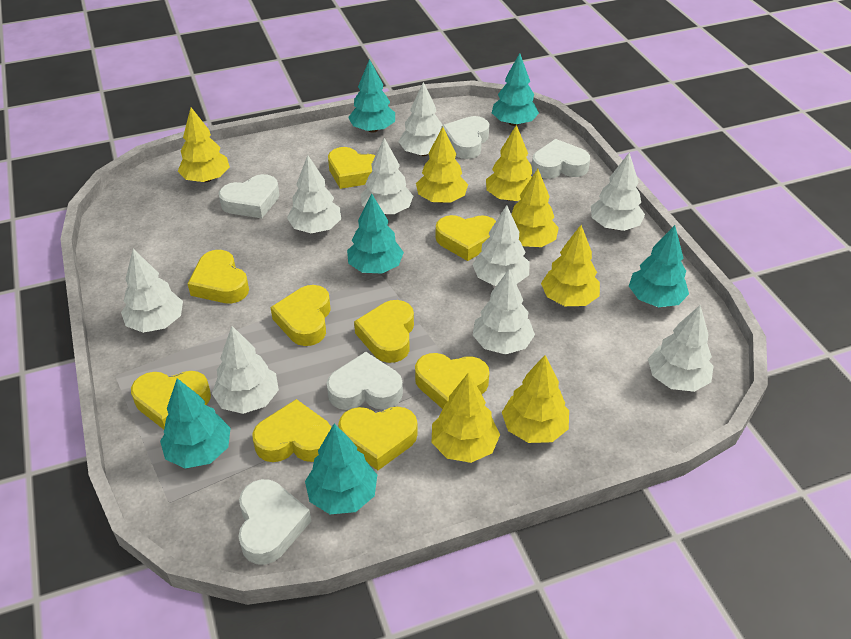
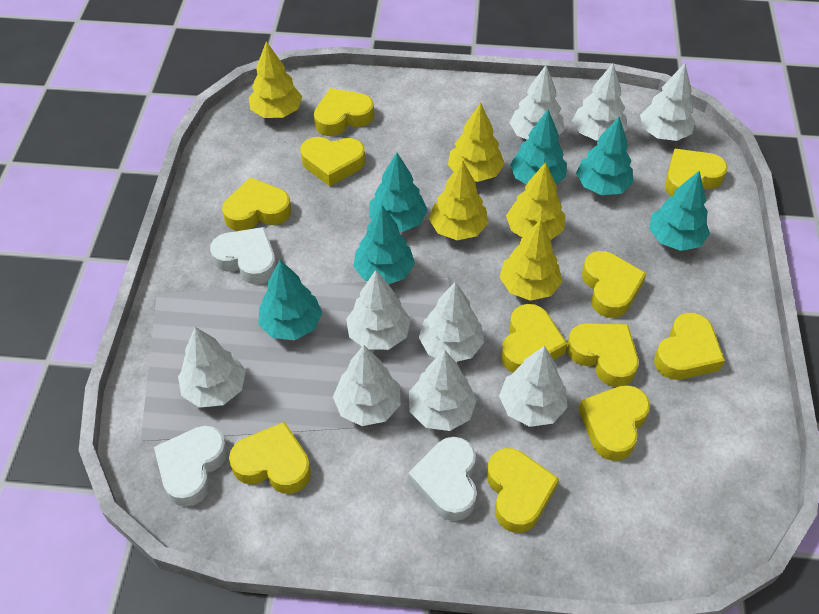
white heart: [218,174,280,218] [238,479,311,565] [327,352,403,410] [442,116,489,159] [532,139,590,179] = 5 -> [154,426,228,507] [210,227,277,285] [408,437,477,521] = 3
yellow heart: [131,371,211,429] [188,250,249,303] [252,399,331,462] [270,285,331,346] [328,147,376,189] [338,407,418,470] [354,300,414,363] [415,353,489,409] [436,215,496,261] = 9 -> [222,177,291,231] [229,422,311,494] [300,137,365,186] [314,88,374,136] [487,448,559,533] [501,304,567,372] [567,323,639,387] [578,385,650,461] [582,251,647,318] [654,313,725,380] [665,149,728,196] = 11
yellow tree: [178,107,230,182] [416,127,468,203] [432,373,500,463] [486,125,532,201] [502,355,569,443] [512,169,559,247] [541,225,600,306] = 7 -> [249,41,302,118] [429,160,488,240] [448,103,505,182] [500,220,562,301] [506,162,565,240] = 5

